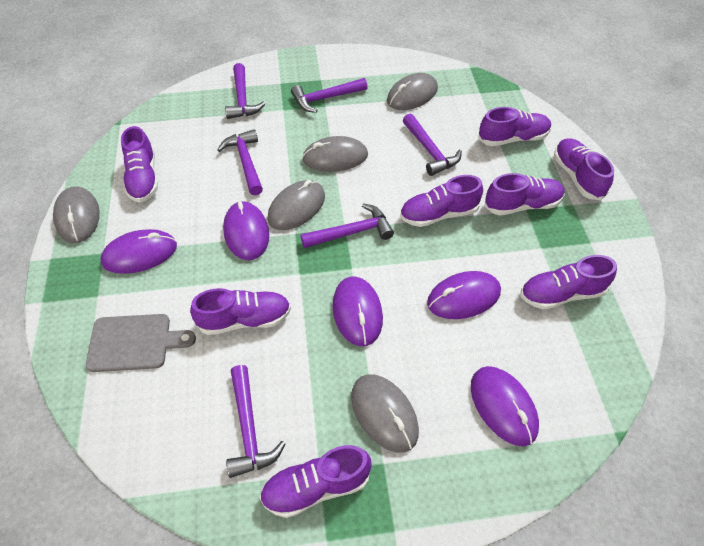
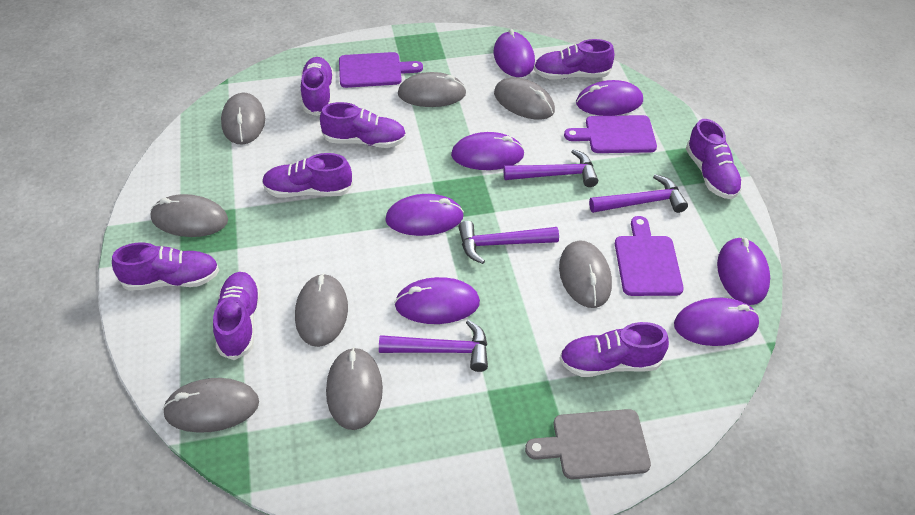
grey mouse: [53,186,100,243] [267,180,325,230] [302,136,368,172] [351,374,419,453] [387,73,438,110] = 5 -> [151,194,228,237] [162,378,259,433] [221,93,265,145] [295,273,348,347] [326,347,383,430] [398,72,466,107] [494,77,555,120] [559,240,612,308] = 8
purple cutting board: none = 0 -> [339,52,423,88] [564,115,657,153] [615,216,684,296] = 3
purple hammer: [217,129,263,195] [225,63,266,119] [226,365,286,478] [291,78,368,113] [301,203,394,248] [403,113,462,176] = 6 -> [379,320,488,372] [458,221,559,264] [504,149,598,187] [589,174,688,213] = 4
purple mouse: [100,229,177,274] [223,201,269,260] [333,277,383,346] [427,271,501,319] [470,366,539,446] = 5 -> [385,194,464,236] [394,277,480,324] [451,132,525,170] [493,29,535,77] [576,80,643,116] [674,298,759,346] [717,237,770,305] = 7

